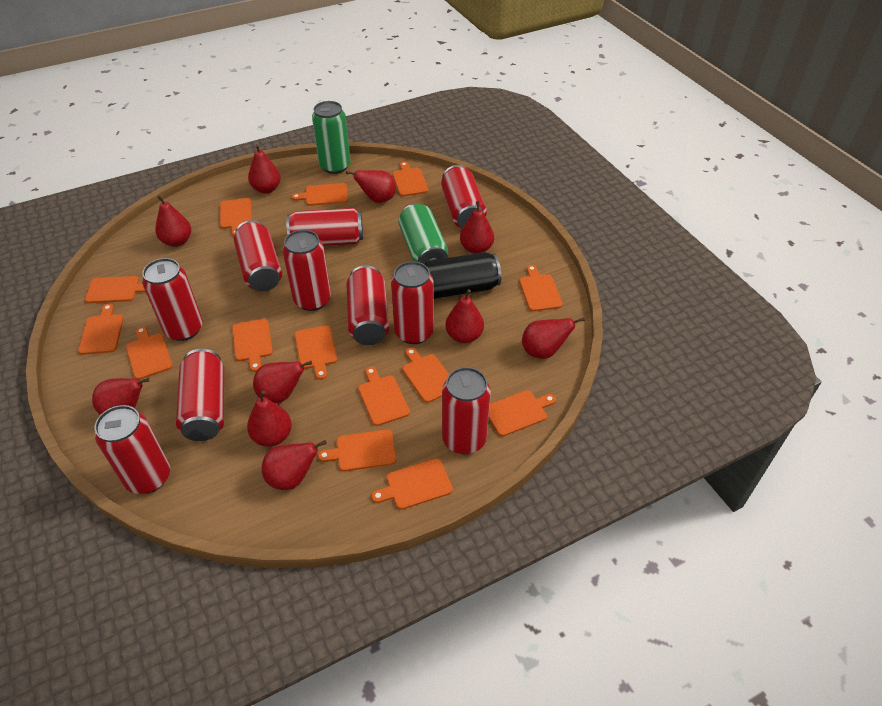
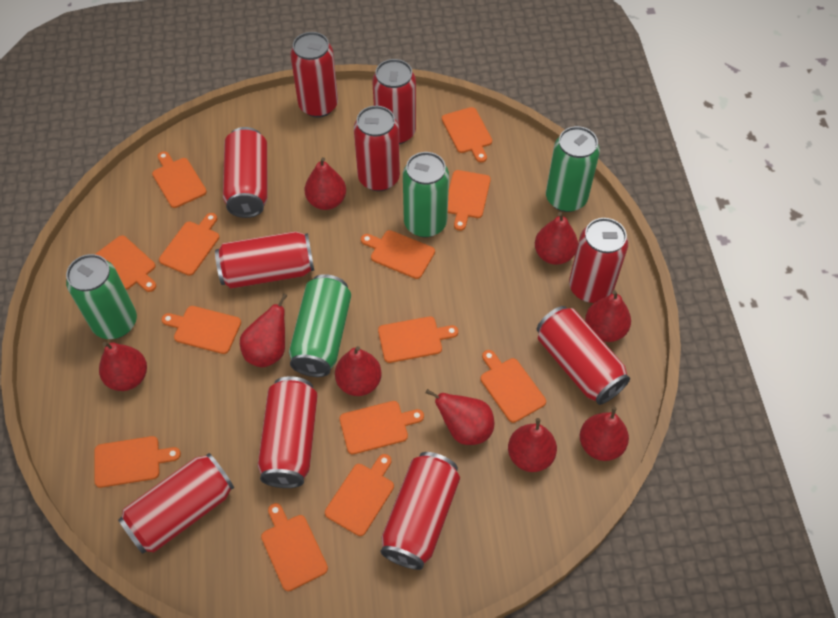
black can: [424,252,501,299] = 1 -> none = 0
green can: [312,101,351,174] [398,204,448,264] = 2 -> [66,254,137,339] [289,274,351,377] [403,152,449,237] [546,126,600,212] = 4
orange cutting board: [78,304,124,355] [85,276,146,303] [126,326,173,380] [220,198,252,236] [232,319,273,372] [291,183,348,206] [295,325,337,380] [318,429,396,472] [358,367,410,426] [371,458,453,510] [393,161,428,196] [402,348,449,403] [489,390,556,437] [519,265,563,311] = 14 -> [94,436,181,488] [95,235,156,292] [152,151,207,208] [159,213,219,276] [161,306,241,354] [261,503,328,591] [325,454,394,536] [339,401,424,454] [361,230,435,279] [378,316,458,363] [442,107,492,162] [448,170,491,231] [480,350,546,423] = 13
red pear: [92,378,150,415] [156,195,191,247] [247,391,292,447] [248,144,281,194] [253,361,312,403] [262,440,327,490] [346,170,396,203] [446,289,484,343] [460,201,494,254] [522,317,585,359] = 10 -> [99,342,147,391] [240,293,288,367] [305,157,346,210] [335,346,381,396] [426,389,494,445] [508,418,557,472] [535,212,578,265] [580,407,629,461] [585,290,631,342] = 9

